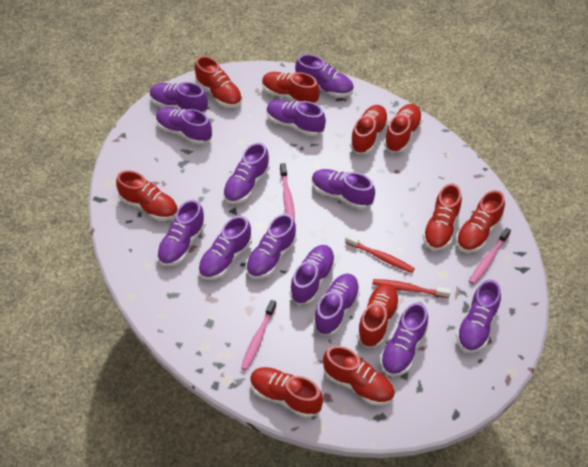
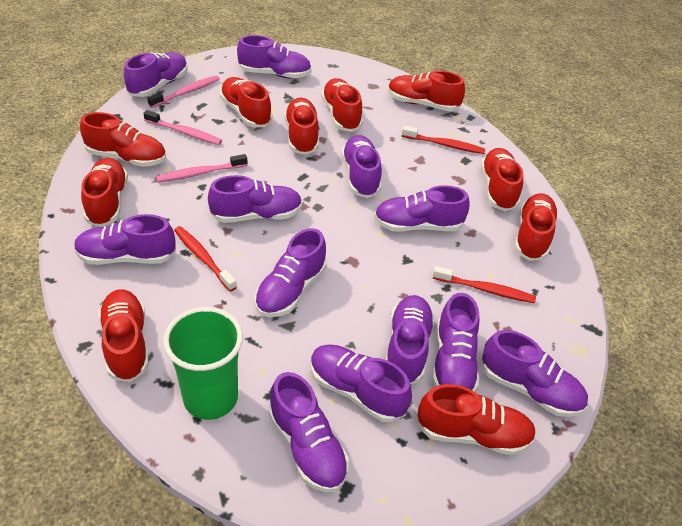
green cup: none = 0 -> [163,307,243,420] = 1
purple shoe: [150,82,208,113] [156,107,212,145] [157,200,206,266] [198,216,252,280] [223,143,270,204] [246,214,297,279] [267,100,326,136] [289,245,336,304] [295,54,354,97] [312,169,375,209] [313,274,360,335] [380,302,428,377] [456,280,501,353] = 13 -> [74,214,176,265] [124,52,188,97] [208,175,302,223] [237,35,312,78] [255,228,327,317] [268,372,349,493] [311,345,412,422] [341,135,382,198] [374,185,470,232] [386,295,435,384] [432,293,479,392] [482,330,588,417] = 12
red toothbrush: [345,234,415,273] [372,279,451,298] = 2 -> [174,226,237,292] [402,126,485,154] [433,266,536,303] = 3

